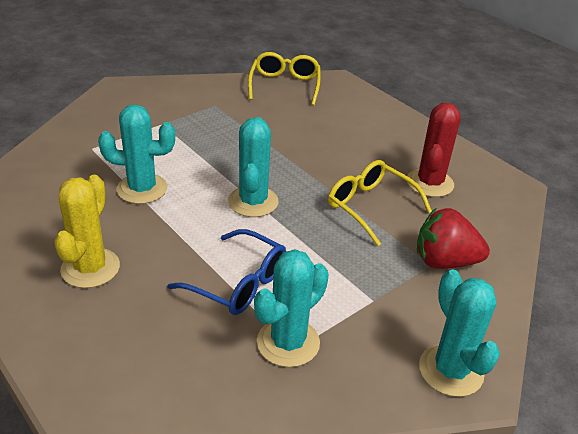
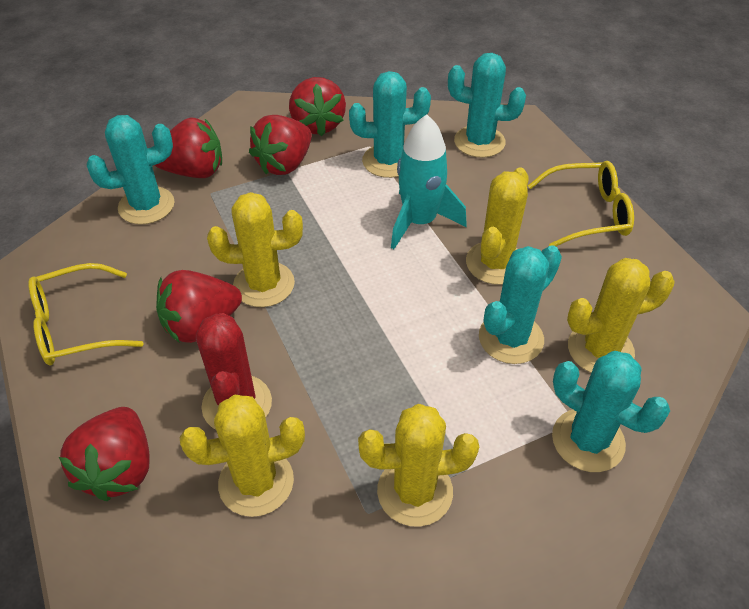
blue glasses: [167,229,286,315] = 1 -> none = 0
red strawberry: [417,208,490,269] = 1 -> [59,407,149,501] [155,117,222,178] [156,270,242,343] [249,115,312,175] [289,77,346,136] = 5
turquoise cactus: [98,104,175,204] [228,117,279,217] [254,249,329,367] [419,270,500,397] = 4 -> [86,115,175,224] [349,71,431,178] [448,53,526,158] [479,245,562,364] [552,351,670,472] = 5
turquoise rocket: none = 0 -> [391,114,467,249] = 1
yellow cactus: [54,175,120,288] = 1 -> [180,394,305,517] [207,192,303,307] [358,404,479,527] [466,167,529,285] [567,258,675,373] = 5

